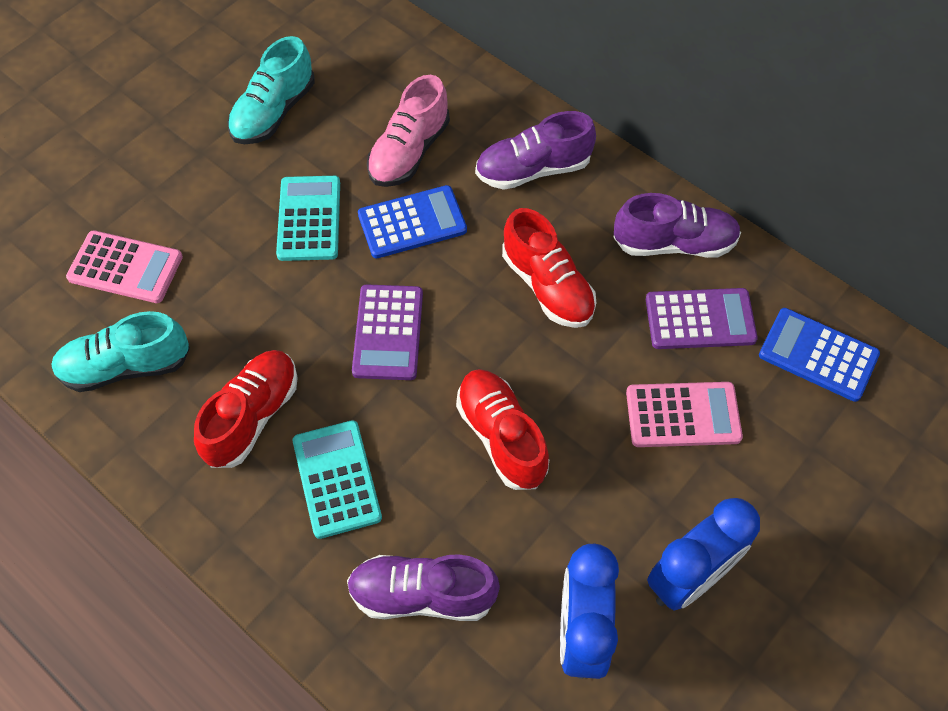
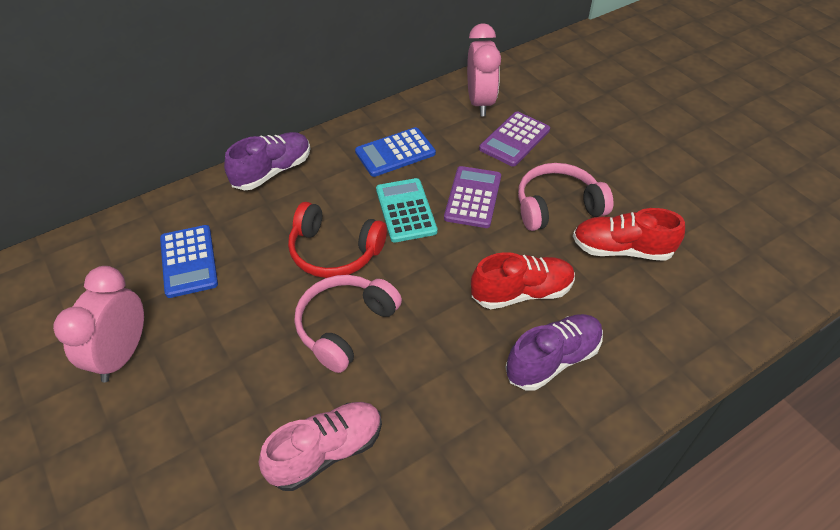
blue clock: [560,544,619,679] [647,498,760,611] = 2 -> none = 0
pink calculator: [66,230,183,303] [626,382,743,447] = 2 -> none = 0
pink clock: none = 0 -> [53,266,144,382] [467,23,501,116] = 2
pink headphones: none = 0 -> [294,275,402,373] [518,163,613,231] = 2
purple shoe: [347,554,500,621] [475,111,596,190] [613,193,741,258] = 3 -> [224,132,310,190] [505,314,603,391] = 2
red headphones: none = 0 -> [288,202,387,278] = 1
red shoe: [194,350,298,468] [456,369,549,490] [502,208,596,328] = 3 -> [471,252,575,309] [573,208,685,261] = 2
turquoise calculator: [276,176,340,261] [293,420,382,539] = 2 -> [376,178,438,242] = 1
turquoise shoe: [51,311,190,392] [228,36,315,144] = 2 -> none = 0

